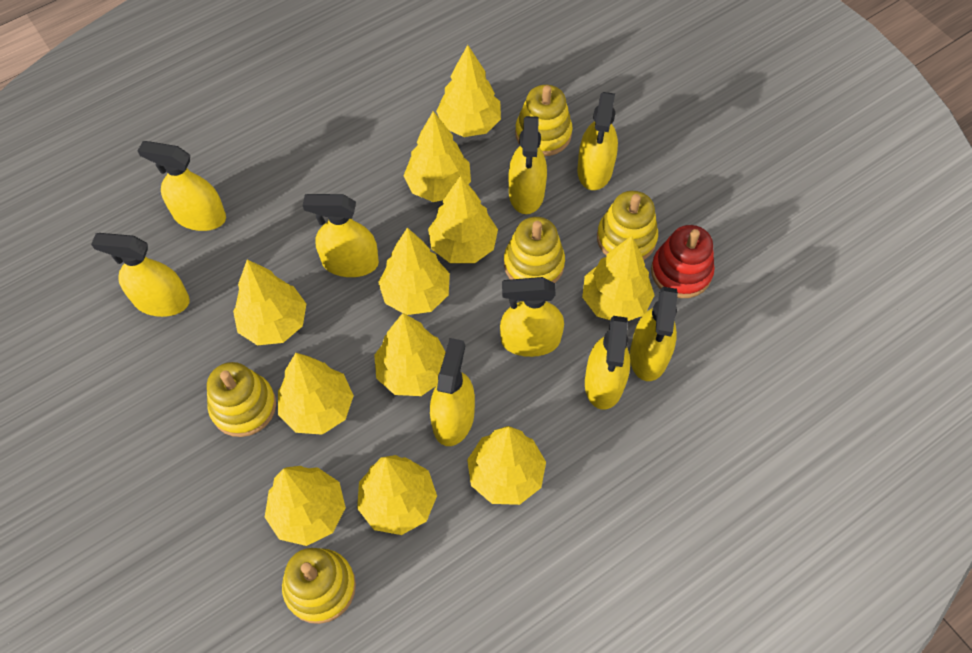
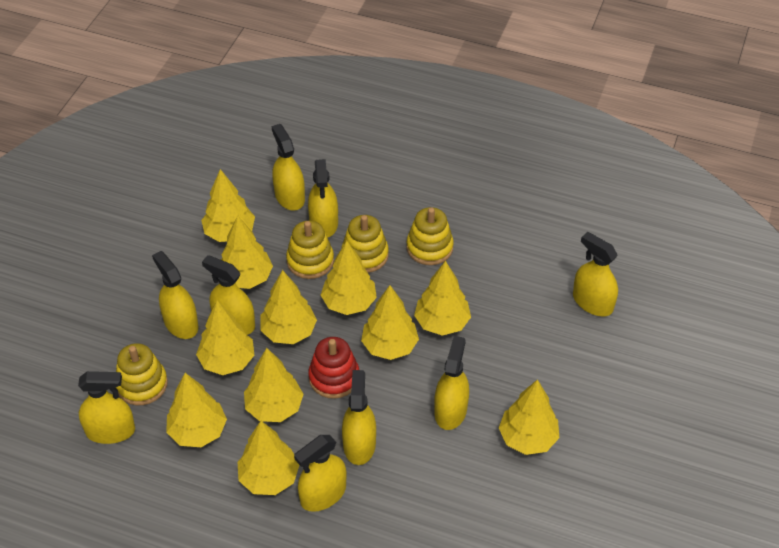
yellow stacking toy: [207,362,276,437] [282,548,356,624] [504,217,565,283] [515,85,573,156] [597,191,658,260] = 5 -> [116,343,168,405] [286,221,334,279] [341,215,389,273] [406,207,454,265] = 4

